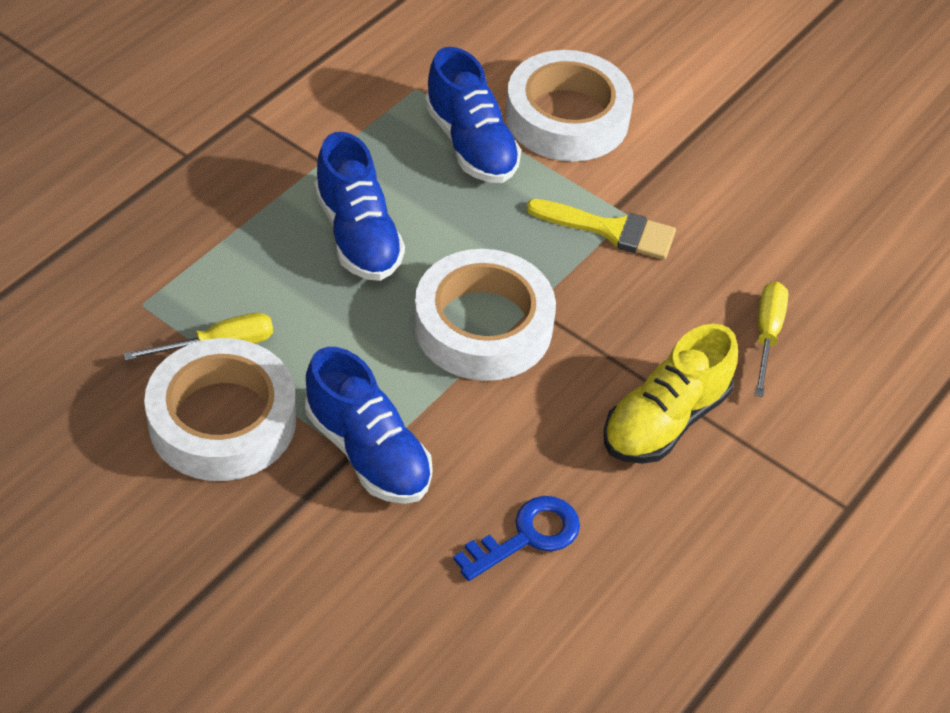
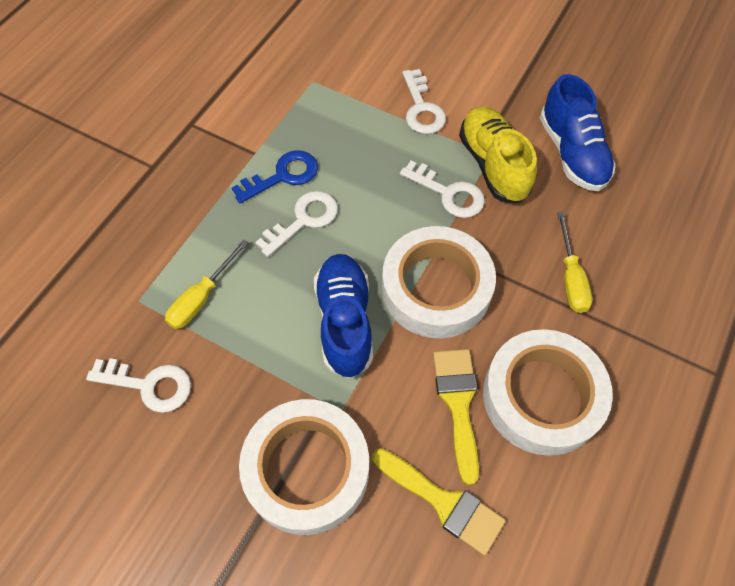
blue shoe: [305,347,433,504] [314,132,405,281] [425,47,521,183] = 3 -> [314,254,373,379] [540,74,616,191] = 2
white key: none = 0 -> [86,358,191,413] [255,191,338,257] [400,161,485,218] [402,69,446,134] = 4
yellow brush: [526,199,676,260] = 1 -> [372,448,506,556] [433,349,479,485] = 2

